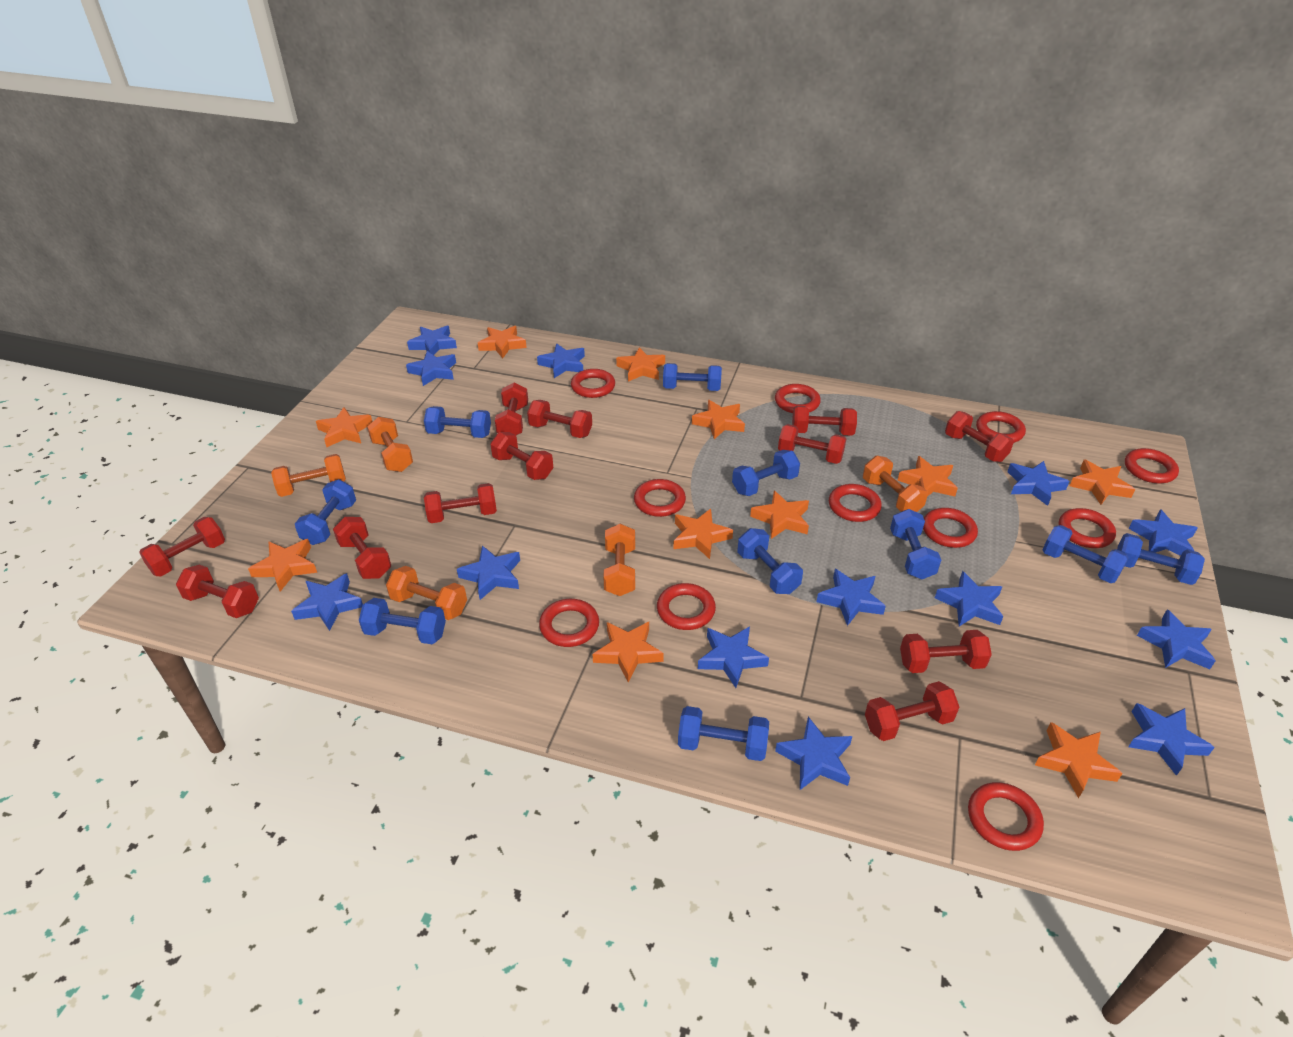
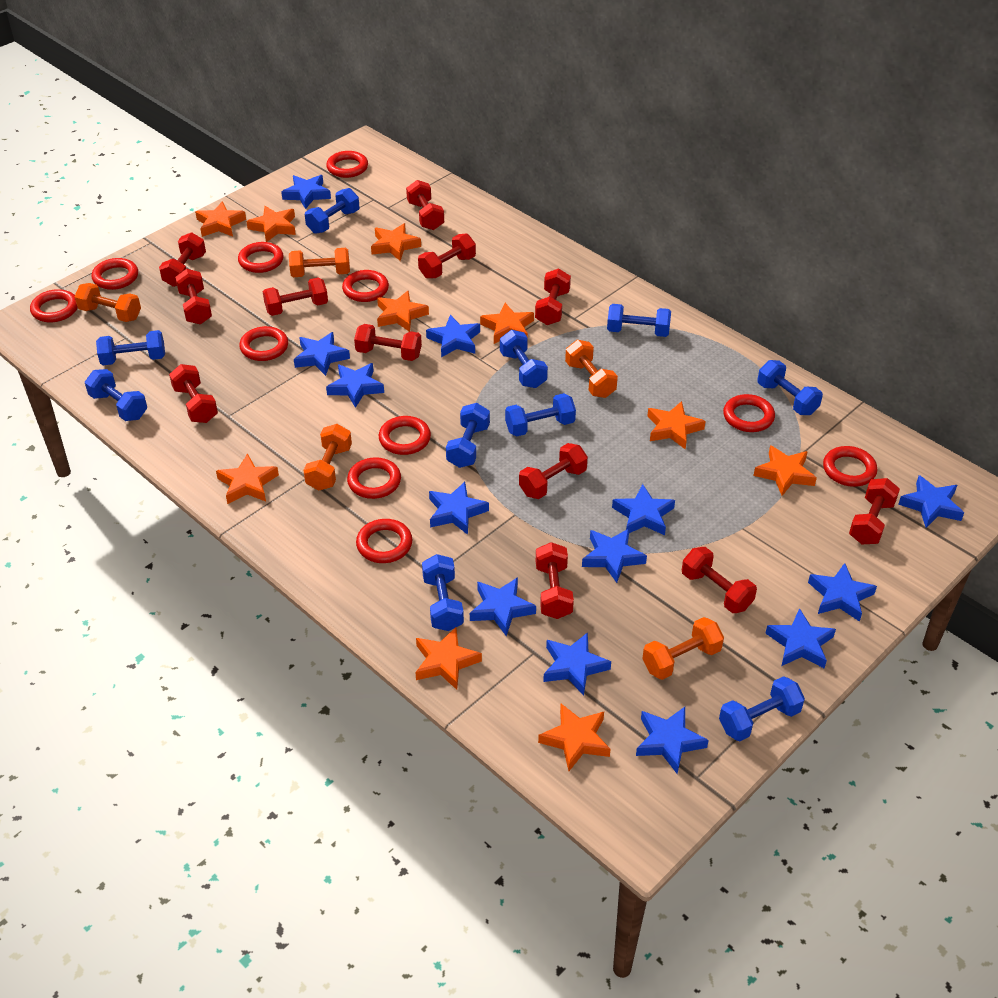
orange star: [248,539,317,591] [316,407,372,447] [478,326,527,358] [592,622,664,682] [616,347,665,381] [673,509,733,559] [692,400,745,439] [750,491,809,539] [897,456,958,497] [1035,722,1123,798] [1070,460,1135,505] = 11 -> [195,201,246,237] [216,453,279,504] [246,206,296,242] [371,223,421,261] [377,290,429,332] [416,627,482,690] [480,303,534,344] [538,704,611,771] [647,401,706,449] [753,445,817,496] = 10

